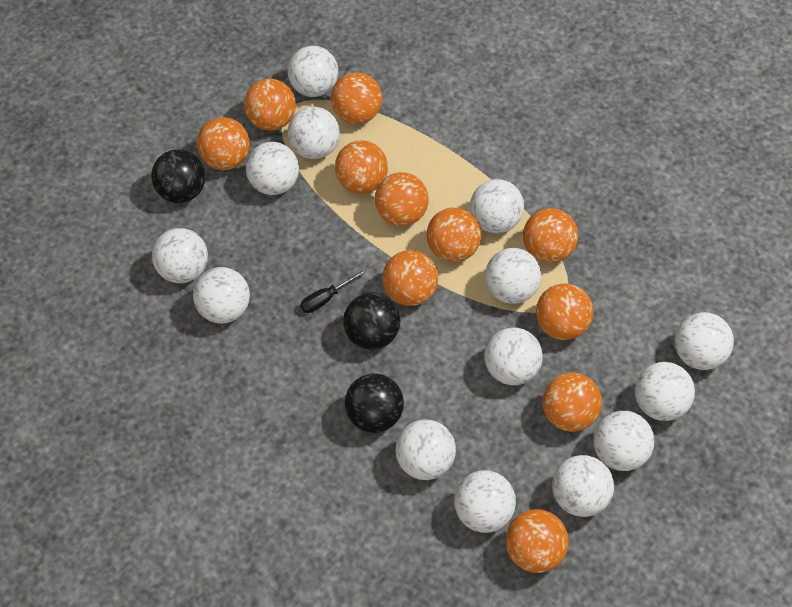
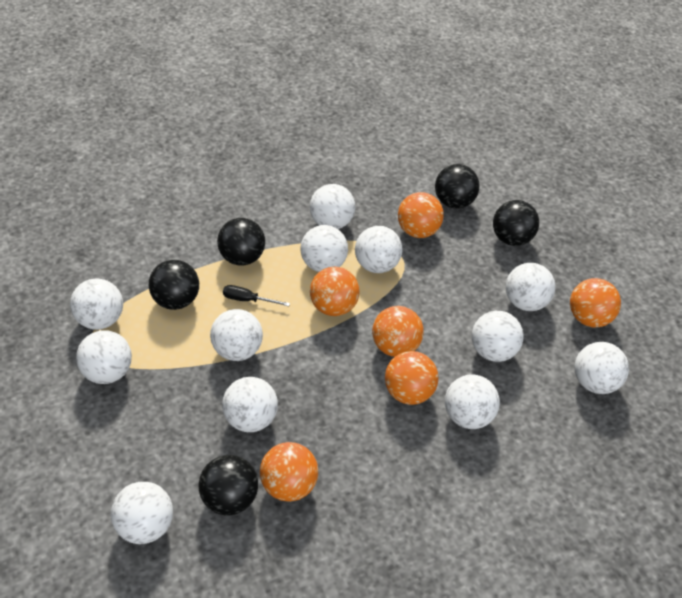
black ball: [151,149,205,203] [343,293,400,350] [345,374,404,433] = 3 -> [149,260,199,310] [199,455,258,516] [217,218,265,265] [435,164,480,209] [493,200,539,246] = 5
orange ball: [197,117,250,170] [244,78,296,131] [331,72,382,124] [335,140,388,194] [375,172,429,226] [382,250,438,306] [426,208,481,262] [506,509,569,573] [523,208,578,263] [536,283,593,340] [542,372,602,432] = 11 -> [260,442,318,502] [310,267,360,316] [372,306,424,357] [385,351,439,405] [398,192,444,238] [570,278,621,327] = 6
white ball: [152,228,208,283] [193,267,250,324] [246,142,299,195] [287,107,340,159] [288,46,338,97] [396,419,456,480] [454,470,516,533] [470,179,524,234] [484,327,543,385] [485,248,541,304] [552,455,614,517] [593,411,654,471] [635,362,695,421] [674,312,734,370] = 14 -> [70,278,123,330] [76,330,132,384] [111,482,173,544] [210,309,263,361] [222,377,278,432] [300,225,348,272] [310,184,355,229] [355,226,402,273] [445,374,500,429] [472,311,524,362] [506,263,555,311] [575,342,629,394] = 12

